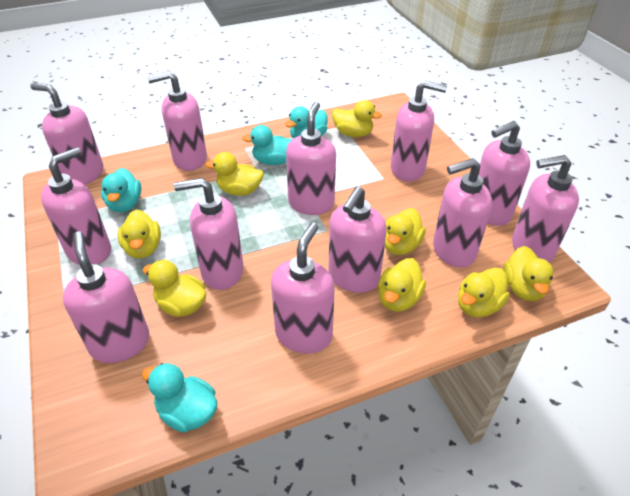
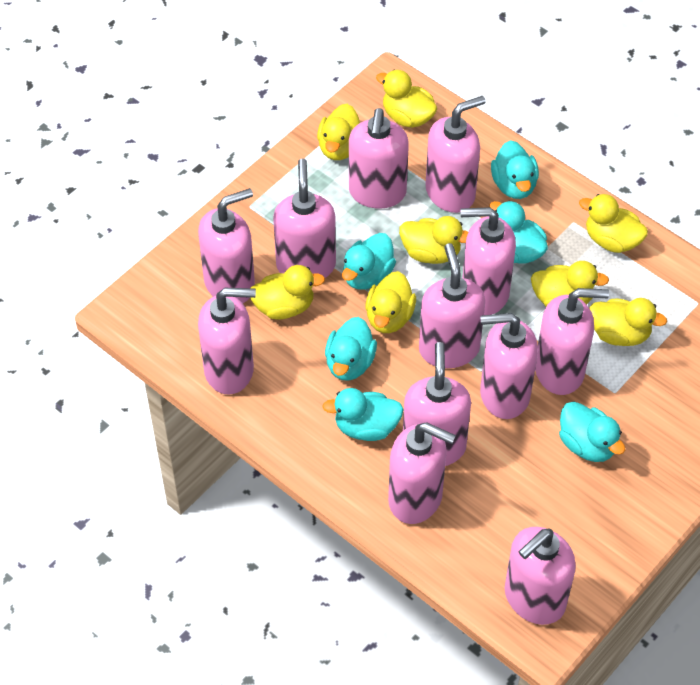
turquoise duck: [101,168,141,212] [142,363,217,432] [242,125,292,165] [285,106,328,138] = 4 -> [322,388,404,441] [325,317,377,381] [342,233,396,290] [489,201,548,263] [491,140,539,199] [559,402,626,462] = 6

